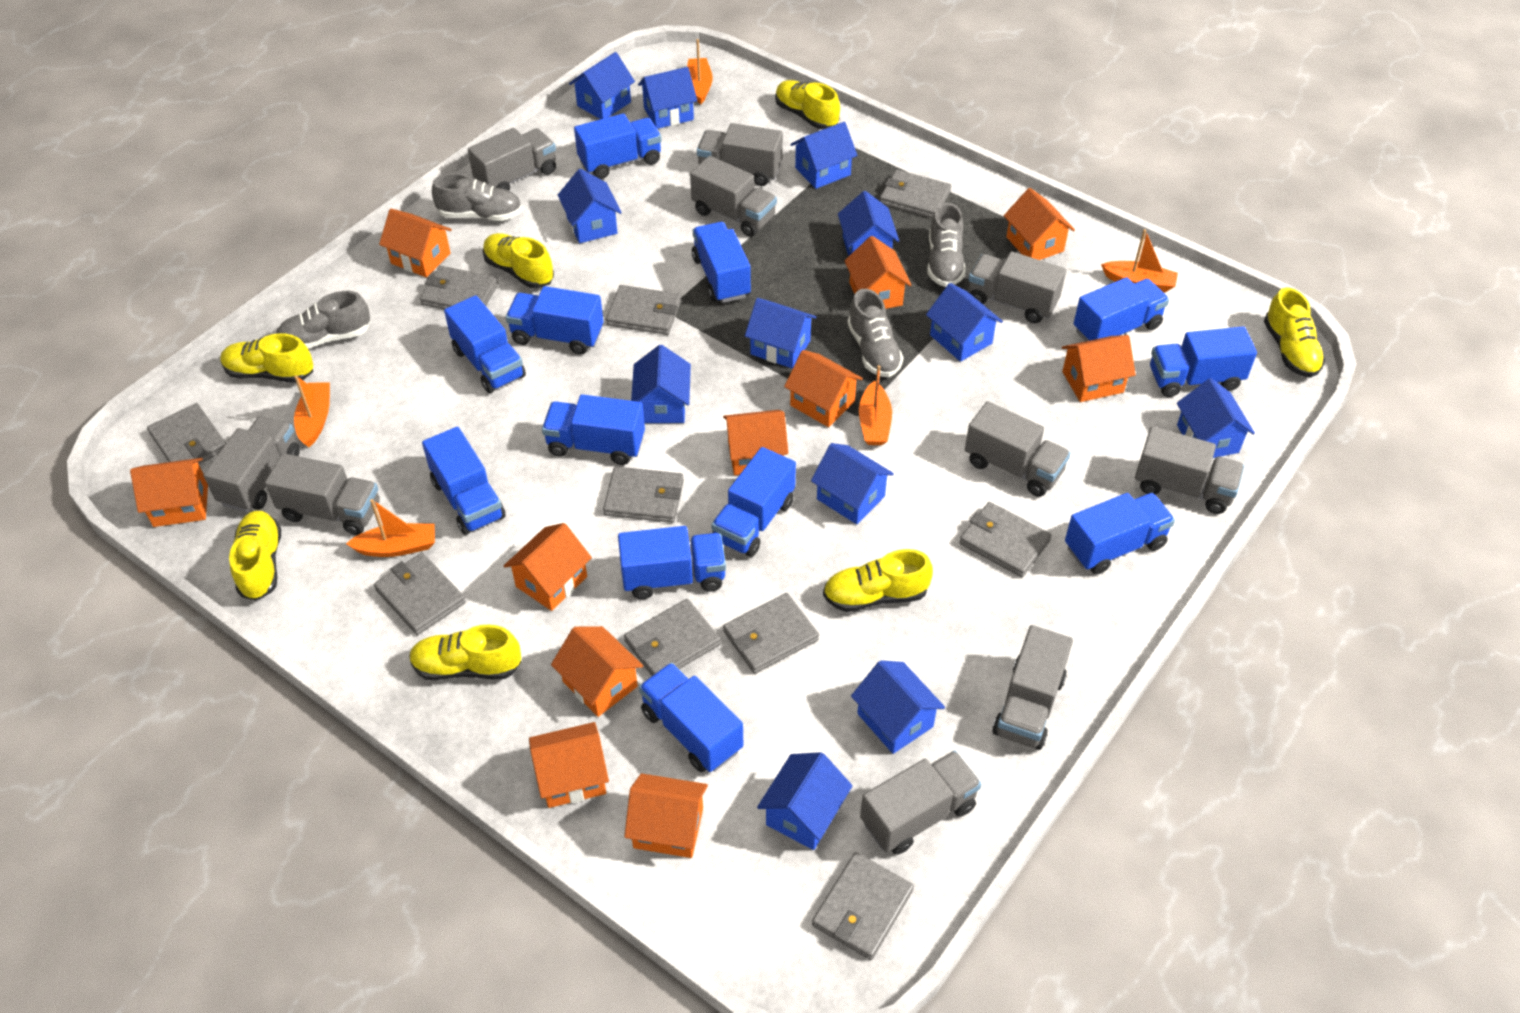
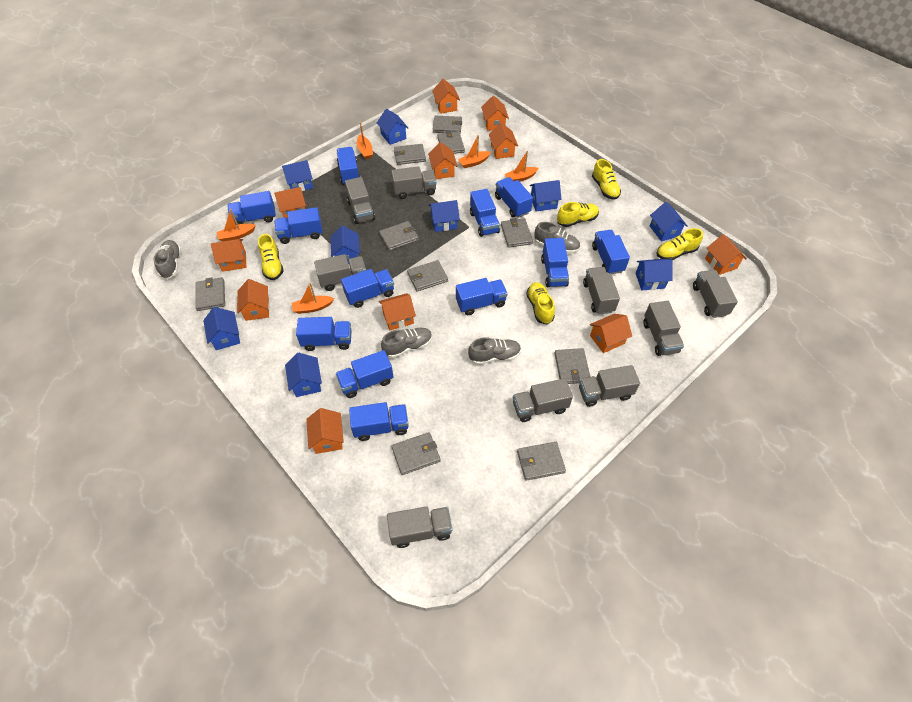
blue house: [558,169,622,243] [569,52,635,119] [631,345,691,423] [638,67,697,129] [745,298,817,369] [757,752,853,850] [790,122,858,189] [811,443,894,524] [838,191,899,256] [851,660,945,754] [926,283,1003,362] [1177,378,1255,458] = 12 -> [203,307,240,350] [282,160,313,191] [285,353,322,397] [330,226,360,264] [377,109,408,145] [429,200,460,232] [530,180,562,212] [635,259,672,290] [650,202,687,242] = 9
grey truck: [203,416,300,512] [265,453,380,535] [468,128,556,191] [690,156,777,237] [697,123,783,186] [860,750,982,855] [965,401,1071,497] [969,251,1066,323] [992,625,1073,750] [1135,426,1244,514] = 10 -> [314,254,366,291] [345,177,375,224] [387,506,452,548] [392,166,436,199] [513,378,573,422] [579,365,640,407] [583,267,620,314] [643,301,684,356] [693,270,738,318] = 9
yellow shoe: [220,333,313,383] [229,511,281,601] [409,625,521,681] [483,233,554,288] [775,80,840,130] [823,549,933,612] [1264,287,1325,378] = 7 -> [258,234,284,280] [526,282,555,325] [557,202,599,227] [592,159,621,200] [656,228,703,260] = 5

